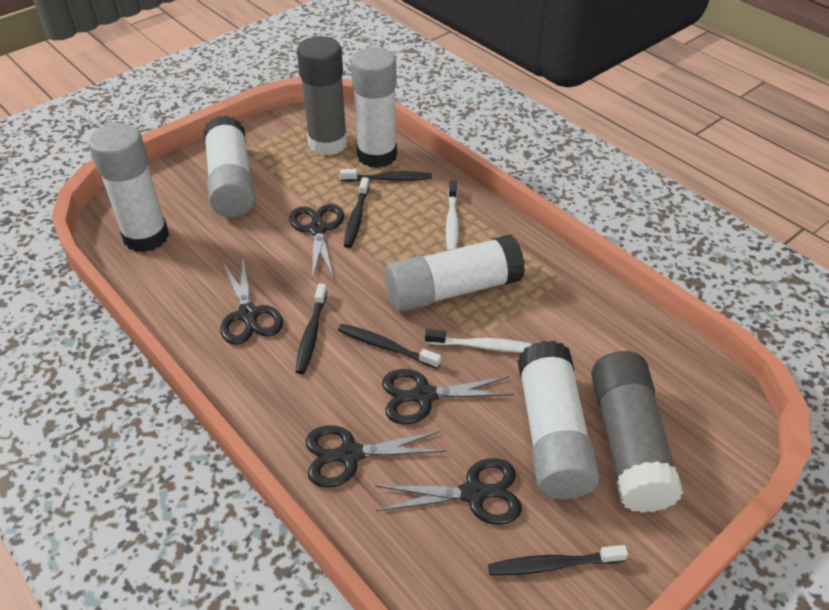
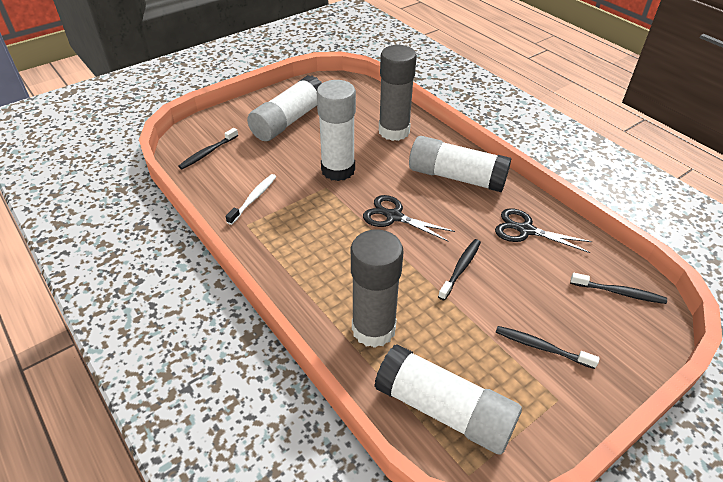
black scissors: [220,259,283,345] [289,204,344,280] [306,425,446,488] [375,458,522,525] [382,369,515,424] = 5 -> [363,195,455,242] [495,208,592,253] = 2
black toothbrush: [295,284,327,374] [338,324,441,369] [340,169,432,182] [344,177,370,248] [488,545,628,576] = 5 -> [178,128,238,169] [438,239,481,300] [496,326,600,369] [570,273,667,304] = 4
white glue stick: [89,123,169,252] [204,115,255,217] [351,47,397,168] [385,235,525,312] [518,341,600,500] = 5 -> [247,75,322,141] [317,80,356,181] [374,344,522,455] [409,136,511,192] = 4
white toothbrush: [425,329,532,353] [446,181,459,251] = 2 -> [225,174,276,225] = 1

